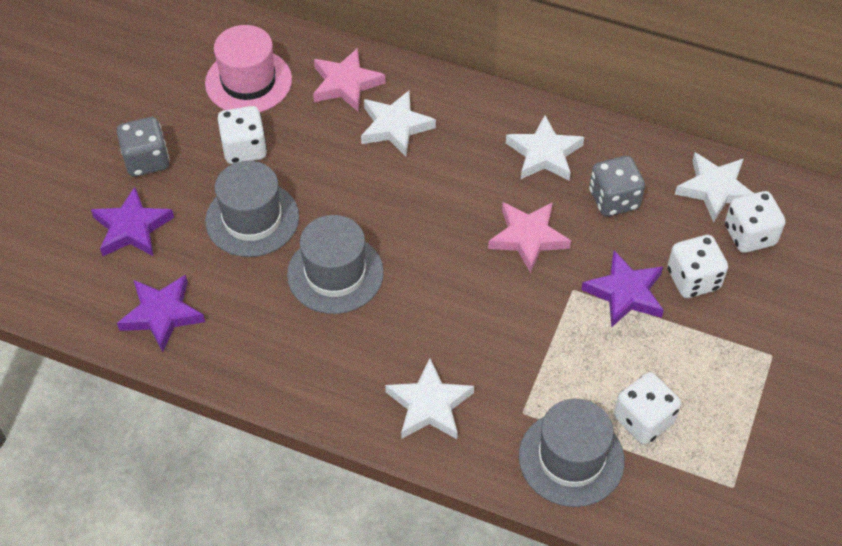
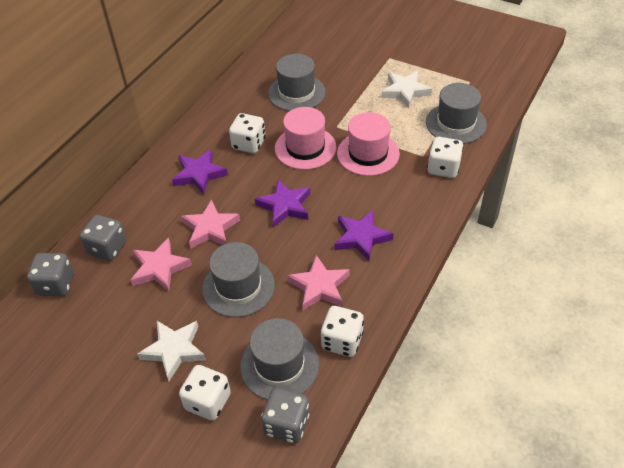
grey dice: [117,117,170,177] [589,156,645,217] = 2 -> [27,253,74,296] [80,215,126,261] [261,388,310,443] = 3
grey hat: [205,161,299,257] [287,215,384,314] [519,399,625,507] = 3 -> [202,242,275,317] [240,318,319,400] [268,54,326,111] [426,83,487,144] = 4
pink hat: [205,25,292,112] = 1 -> [275,107,336,170] [337,112,400,176] = 2
pink star: [313,48,385,112] [488,202,571,273] = 2 -> [131,238,192,292] [181,199,240,248] [287,255,350,310] = 3
white star: [361,91,436,156] [385,359,474,439] [506,115,584,181] [675,153,754,223] = 4 -> [137,321,206,381] [381,71,432,109] = 2

